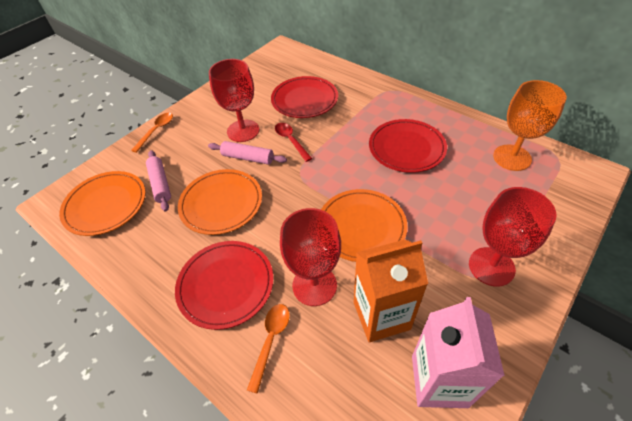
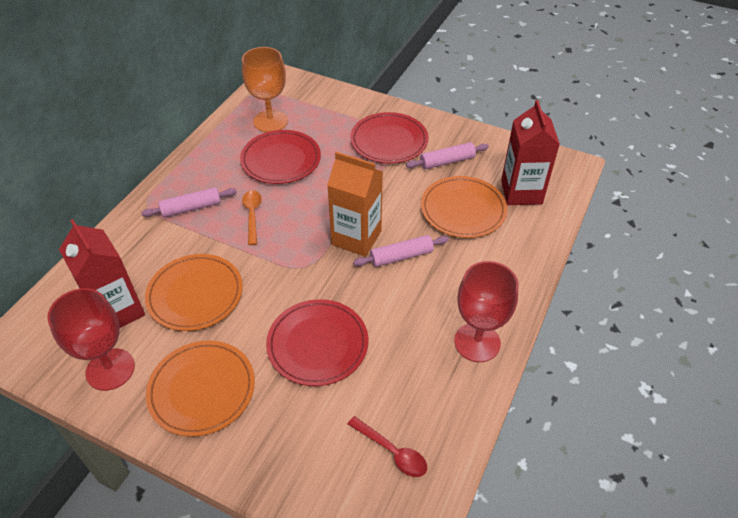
orange spoon: [131,113,173,153] [247,304,290,394] = 2 -> [242,190,261,245] = 1
pink carton: [412,297,505,408] = 1 -> none = 0
pink rolling pin: [146,150,171,212] [208,141,287,165] = 2 -> [141,187,237,218] [353,235,449,267] [406,142,489,169] = 3
red carton: none = 0 -> [59,219,145,328] [501,100,560,205] = 2
red goblet: [209,59,259,142] [280,208,341,306] [469,187,557,287] = 3 -> [47,288,135,391] [454,261,519,362] = 2

